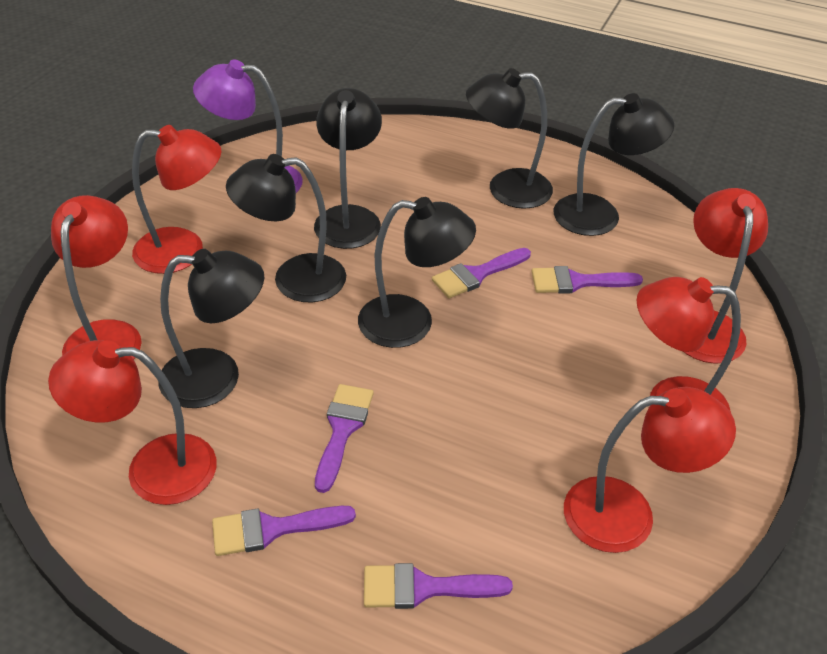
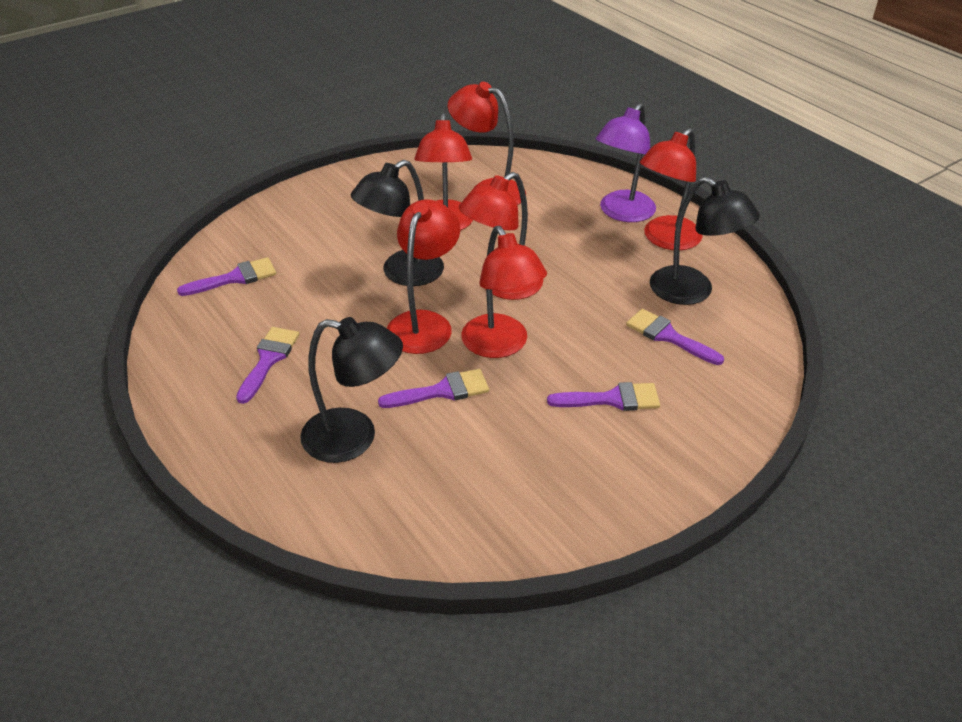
black lamp: [158,249,264,408] [226,154,346,302] [314,88,382,249] [358,197,476,348] [466,68,553,209] [554,93,674,236] = 6 -> [300,317,403,463] [351,160,444,286] [650,177,760,305] = 3

